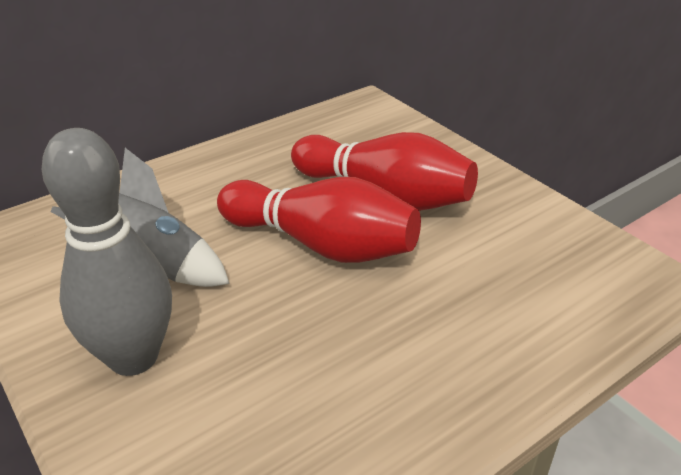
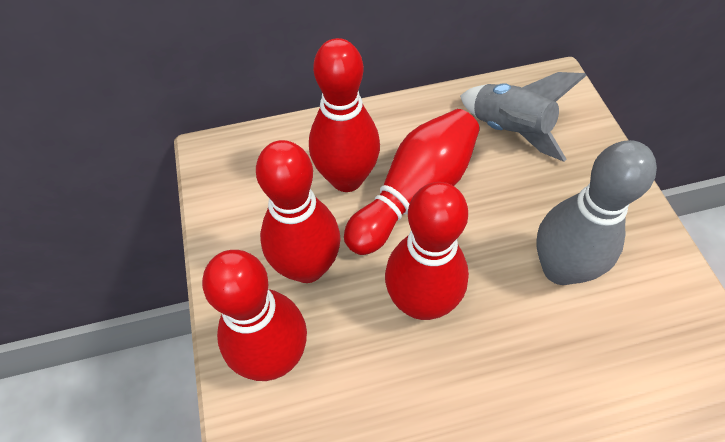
red bowling pin: [217,177,421,263] [291,132,478,211] = 2 -> [202,250,307,381] [256,140,341,283] [309,38,380,192] [344,109,480,255] [385,182,469,320] = 5

